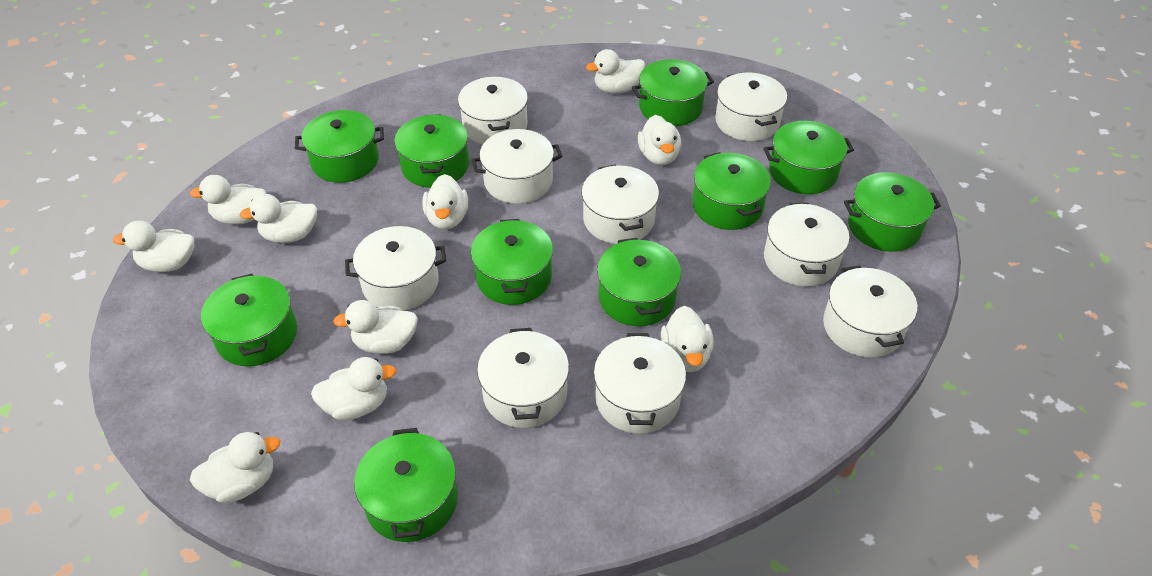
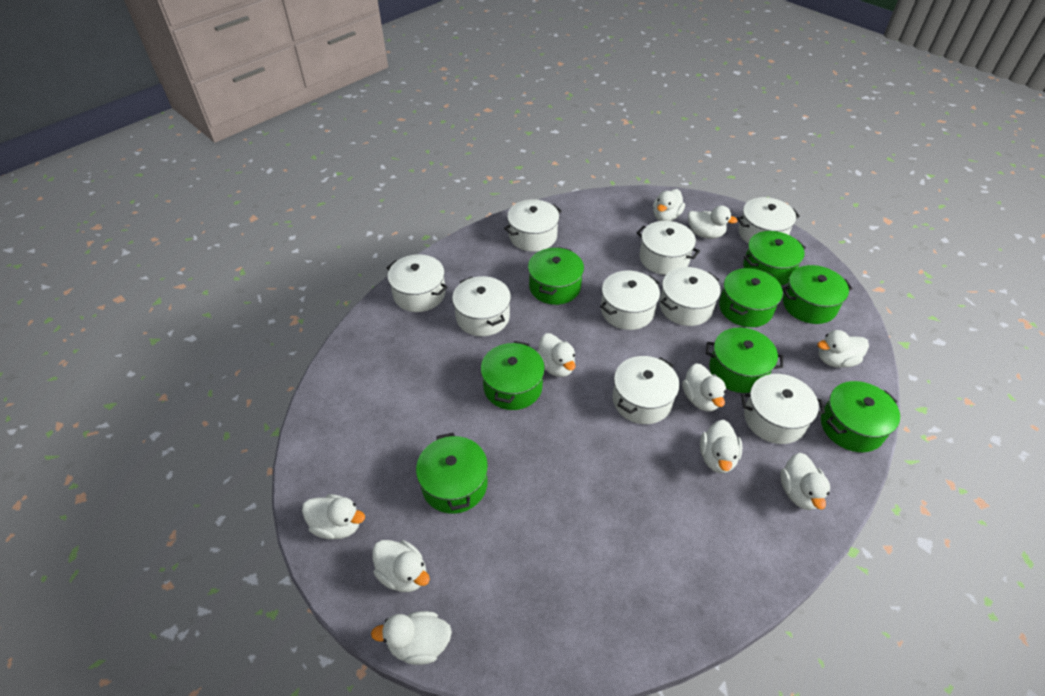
green pot: [201,274,297,366] [295,110,384,183] [354,428,458,542] [394,114,469,188] [471,219,553,305] [597,238,681,326] [632,59,714,126] [692,152,771,230] [764,121,854,194] [844,172,941,252] = 10 -> [416,433,488,514] [481,341,545,410] [528,247,584,305] [706,328,783,393] [719,268,783,327] [743,231,806,285] [782,265,853,324] [821,381,900,452] = 8

